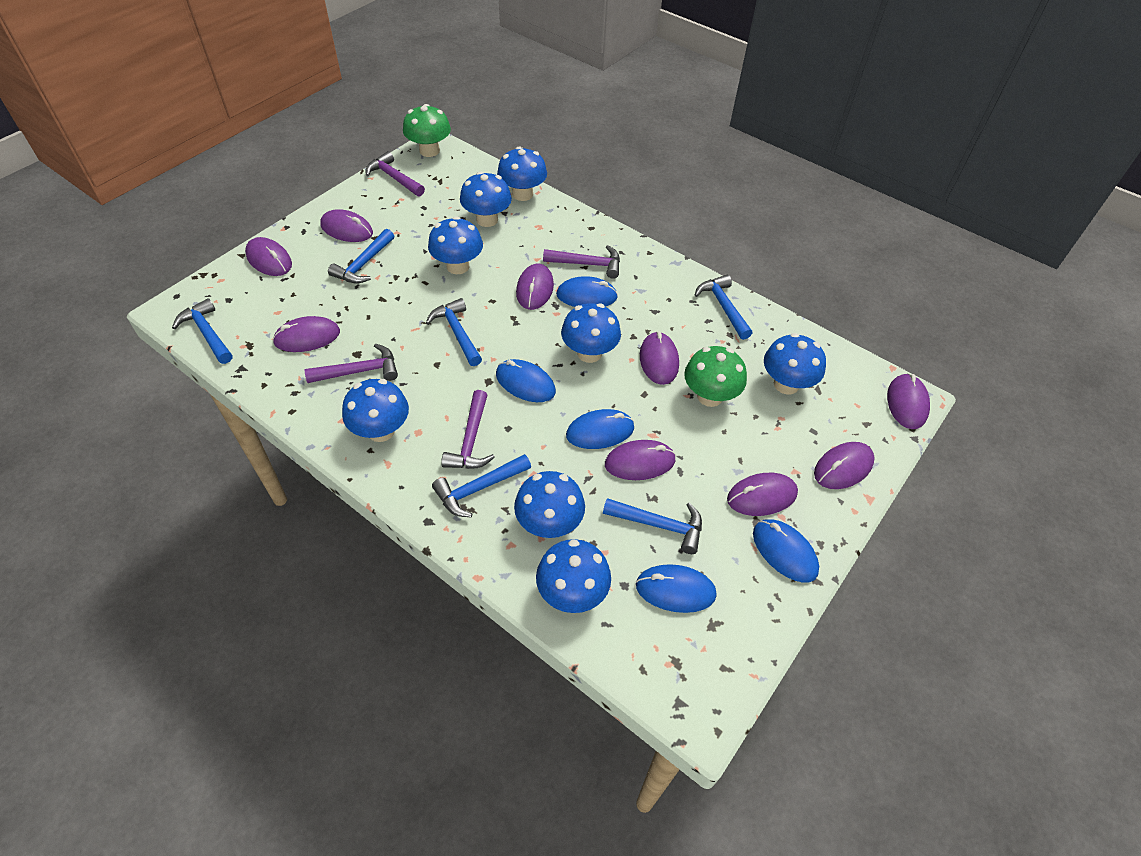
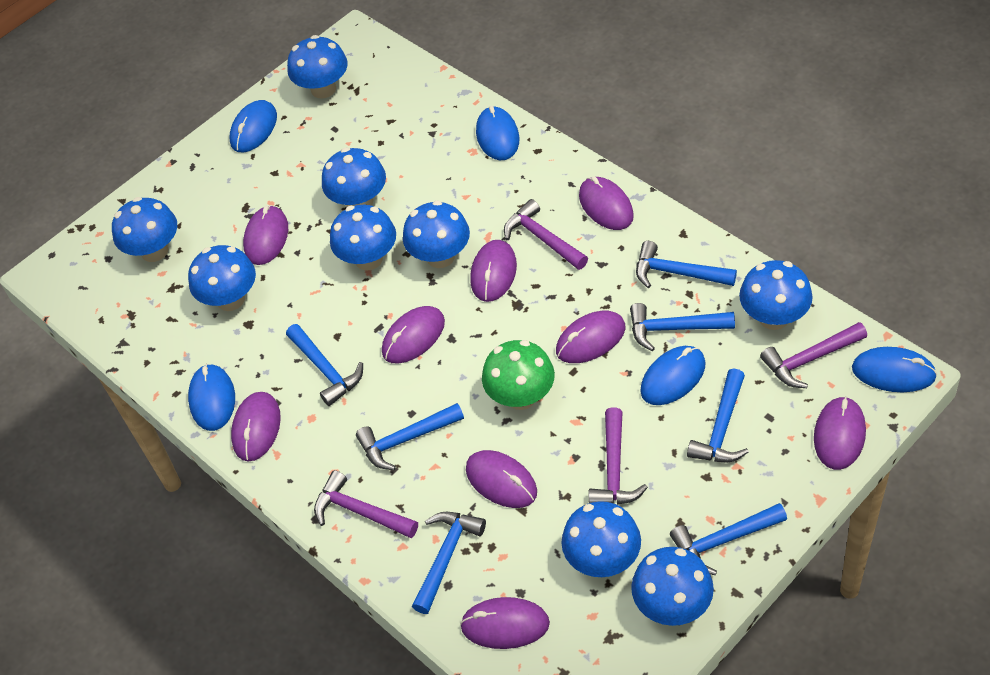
blue hammer: [172,298,232,364] [328,229,394,284] [426,298,482,366] [432,454,531,517] [603,498,702,554] [695,275,752,340] = 6 -> [286,324,363,406] [356,403,464,470] [412,512,486,614] [630,303,735,351] [636,241,737,288] [670,503,787,575] [687,369,749,462] = 7
blue mushroom: [342,379,409,442] [428,216,483,274] [460,171,512,227] [497,147,547,201] [514,471,585,538] [536,539,611,613] [561,303,621,363] [764,333,826,394] = 8 -> [112,197,177,262] [188,245,256,311] [287,35,348,98] [322,148,386,207] [330,205,396,271] [403,201,470,268] [561,501,641,577] [631,547,714,626] [739,260,813,330] = 9
green mushroom: [403,104,451,157] [684,346,747,407] = 2 -> [482,340,555,410] = 1

